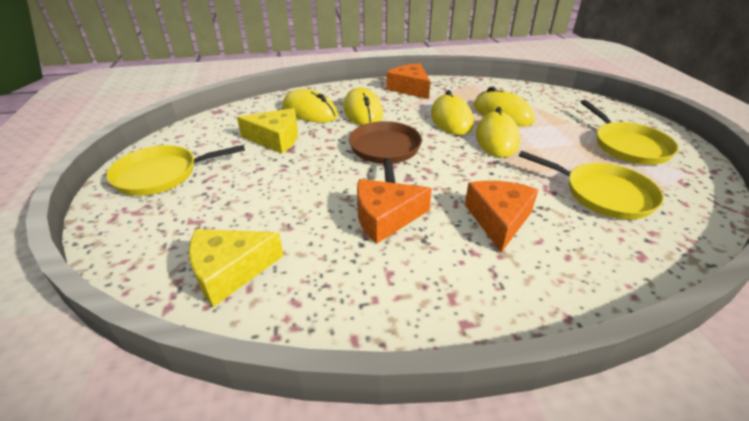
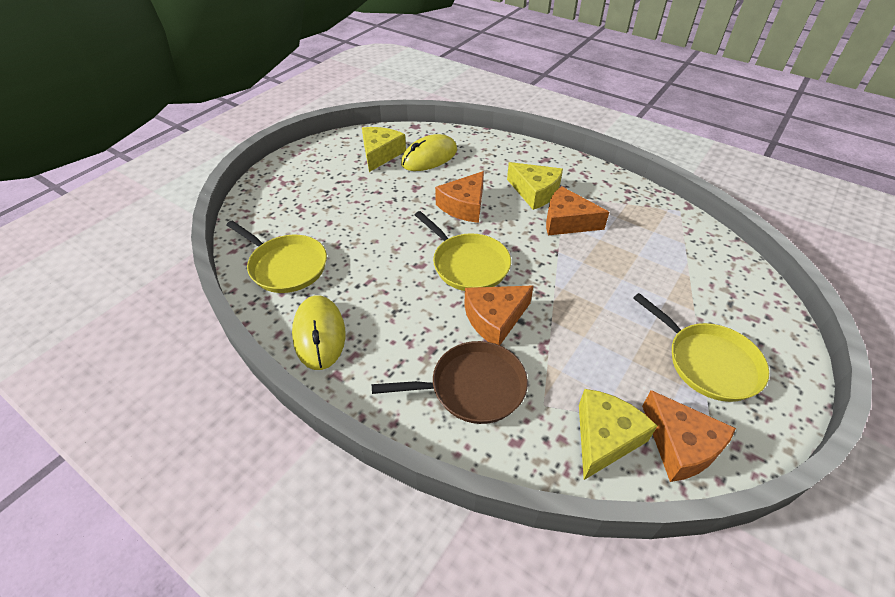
orange cheese: [357,179,432,244] [386,63,430,99] [465,181,538,252] = 3 -> [435,171,484,223] [464,286,534,345] [546,186,609,235] [642,390,736,482] = 4
yellow cheese: [189,229,284,307] [237,108,298,153] = 2 -> [362,127,406,172] [507,162,563,210] [579,389,657,480] = 3
yellow mouse: [282,89,338,122] [343,87,383,125] [431,90,474,135] [474,87,535,126] [476,107,520,157] = 5 -> [292,295,345,370] [401,134,457,171] = 2

